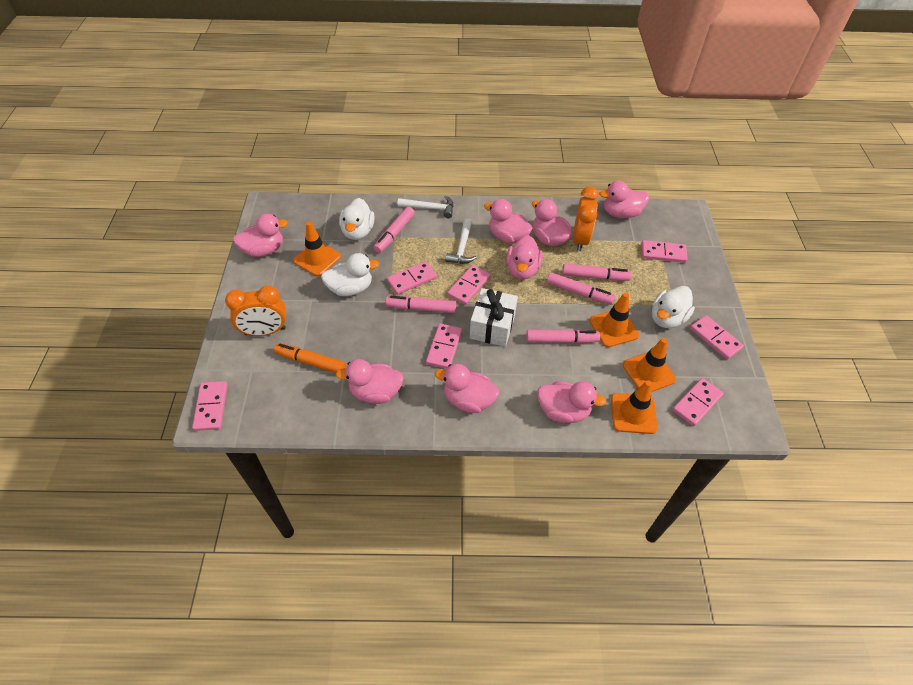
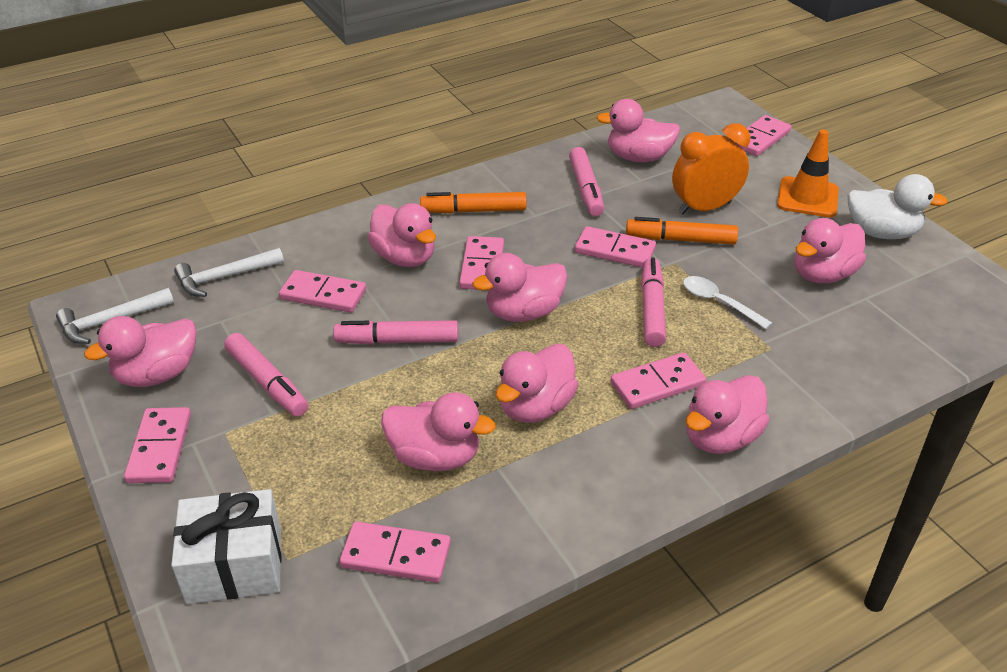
orange clock: [225,285,286,336] [573,186,599,251] = 2 -> [672,123,750,215] = 1
orange marker: [274,343,346,373] = 1 -> [420,192,526,214] [626,217,738,245] = 2
orange traffic cone: [293,221,341,276] [590,292,639,347] [611,380,658,434] [623,338,676,392] = 4 -> [777,130,839,217] = 1
pink marker: [373,206,415,253] [386,296,456,313] [526,329,600,343] [547,272,615,305] [562,264,631,281] = 5 -> [224,333,308,417] [333,320,458,345] [569,147,604,216] [641,258,666,347] = 4
white duck: [321,253,379,296] [339,198,375,240] [652,286,695,328] = 3 -> [847,174,948,239] = 1
white spoon: none = 0 -> [683,276,772,329] = 1

